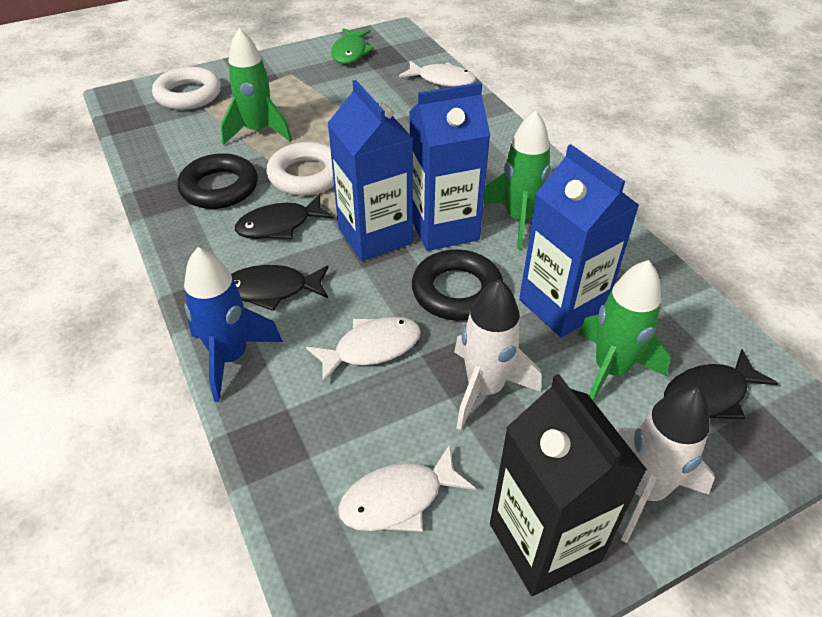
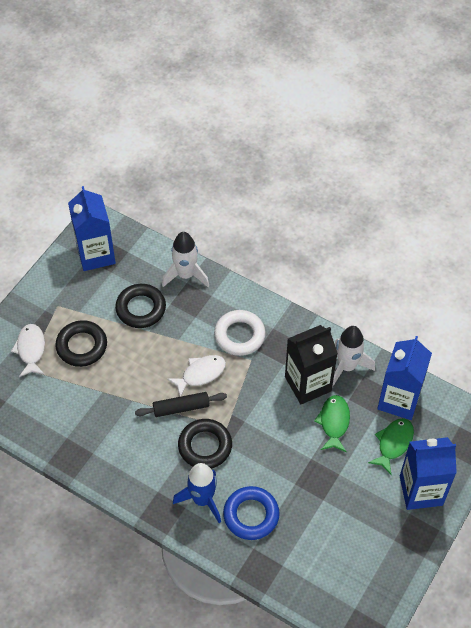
black fish: [231,265,329,311] [235,194,334,239] [664,349,779,419] = 3 -> none = 0
black ring: [177,153,258,209] [412,249,503,321] = 2 -> [55,320,107,367] [115,284,166,328] [178,419,232,469] = 3
black rolling pin: none = 0 -> [135,392,227,417] = 1
blue ring: none = 0 -> [223,486,280,540] = 1
green fish: [331,28,374,64] = 1 -> [314,395,350,452] [368,418,414,475] = 2
green rocket: [221,28,292,145] [483,110,551,249] [578,260,671,401] = 3 -> none = 0
white fish: [306,317,421,383] [338,444,476,532] [399,61,476,87] = 3 -> [11,324,45,377] [167,355,226,397] = 2
white ring: [152,67,221,110] [266,142,334,196] = 2 -> [214,310,266,356] = 1

